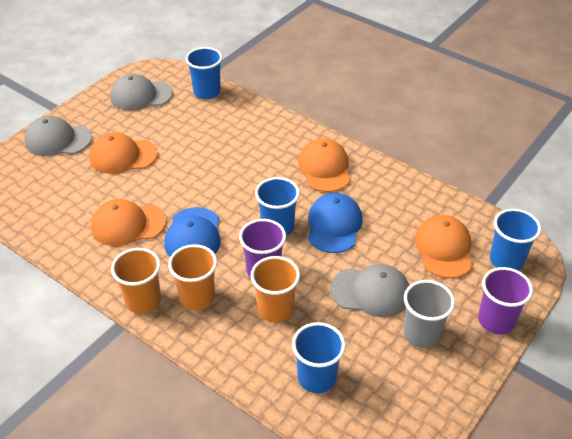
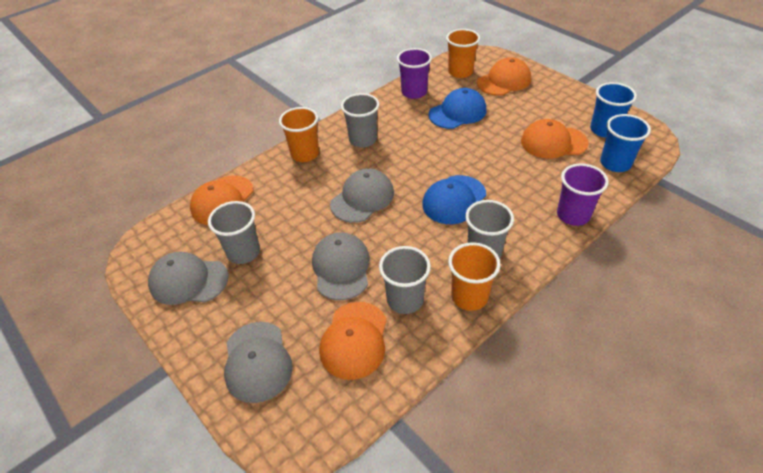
blue cup: [186,47,223,99] [255,177,300,236] [292,322,346,393] [490,209,541,270] = 4 -> [590,82,637,138] [600,114,651,172] = 2
grey cap: [25,116,92,156] [110,74,173,111] [330,264,410,317] = 3 -> [148,252,229,305] [224,322,293,403] [312,232,370,300] [330,168,394,223] = 4
grey cup: [404,280,455,348] = 1 -> [208,201,260,264] [341,93,379,148] [379,246,431,314] [465,200,514,259] = 4

